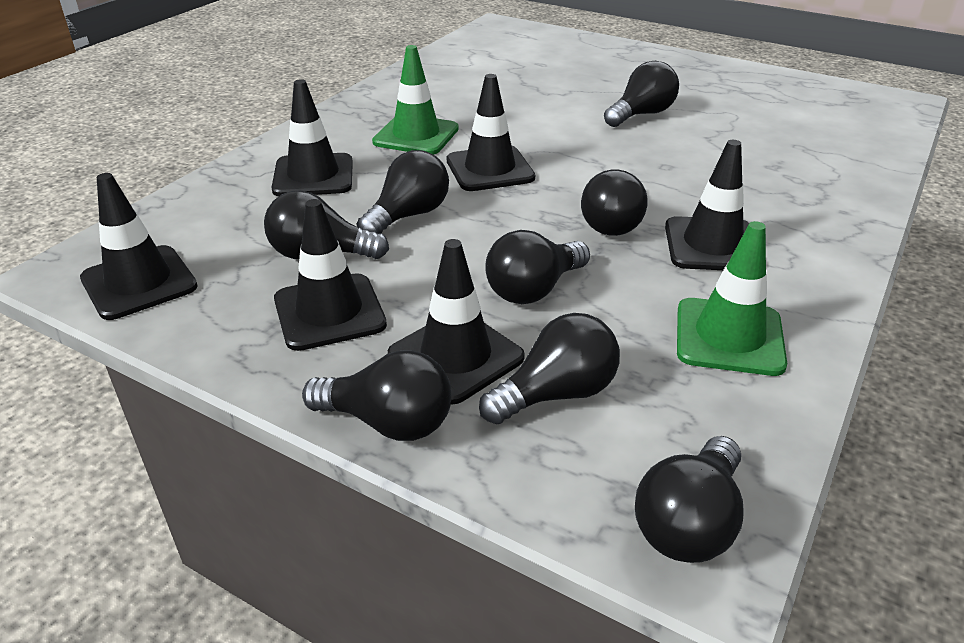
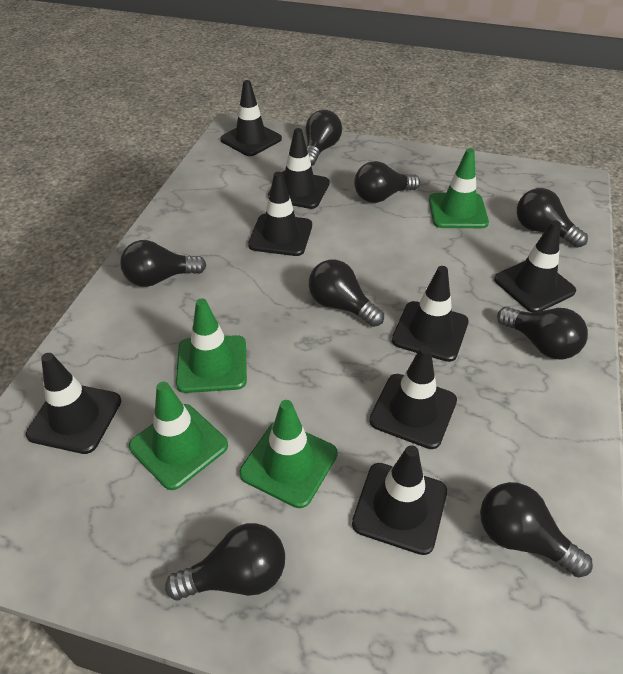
black traffic cone: [80,173,197,320] [271,79,353,196] [274,199,387,351] [388,239,525,405] [447,74,535,191] [665,140,749,270] = 6 -> [26,353,121,454] [220,80,282,156] [248,172,312,256] [268,128,330,209] [352,445,447,555] [369,346,457,449] [392,266,469,362] [494,220,576,312] = 8
green traffic cone: [372,45,459,155] [677,221,787,376] = 2 -> [129,382,228,490] [176,299,247,393] [239,400,338,508] [429,148,489,228] = 4

